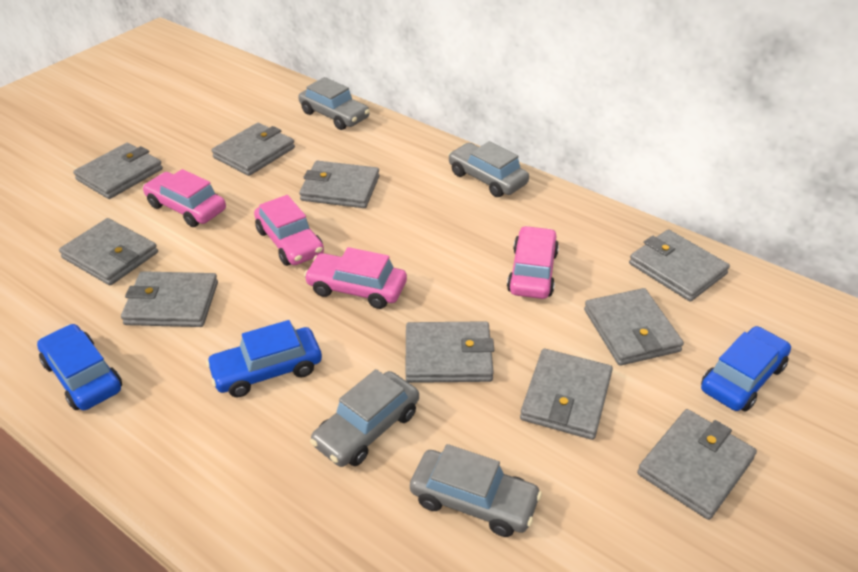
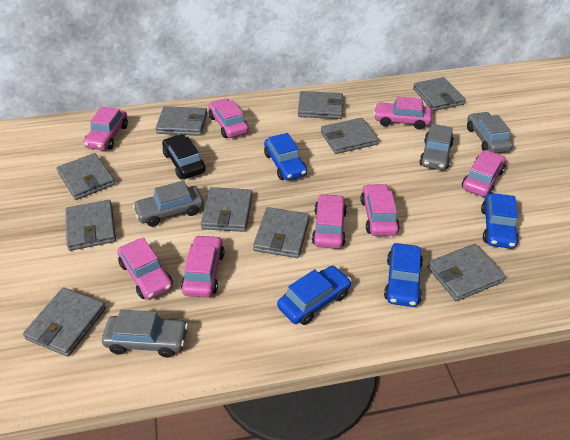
black car: none = 0 -> [162,134,205,179] = 1
blue car: [37,324,122,410] [206,320,322,397] [701,326,791,412] = 3 -> [264,133,307,180] [277,266,352,325] [384,243,423,307] [481,193,519,249] = 4
pink car: [143,169,226,227] [254,195,324,266] [304,247,407,309] [507,226,559,299] = 4 -> [83,107,128,150] [117,238,173,300] [181,235,224,297] [208,99,249,138] [312,194,347,249] [360,184,400,236] [374,97,432,130] [462,150,506,197] = 8

